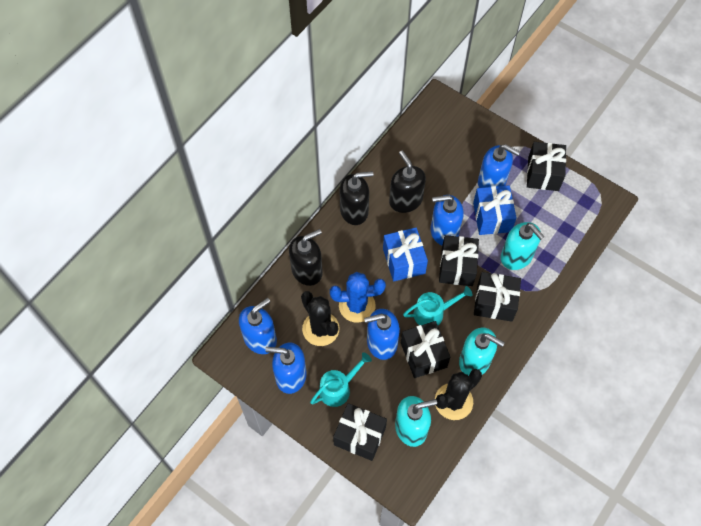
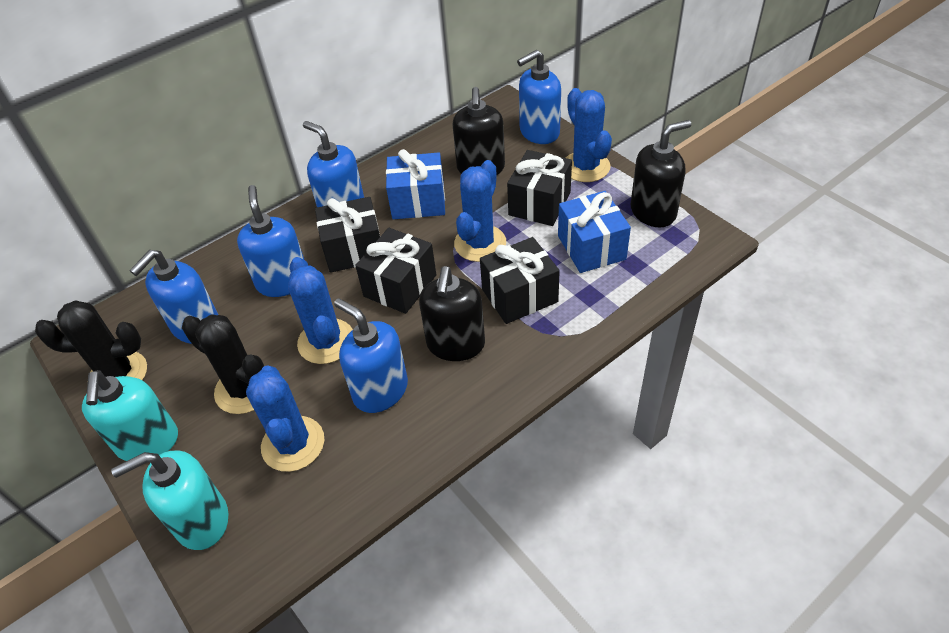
black gift: [333,403,387,461] [401,321,450,378] [439,235,479,286] [474,272,521,322] [527,142,566,191] = 5 -> [315,197,380,273] [355,228,436,314] [480,237,560,324] [507,150,572,226] = 4
blue cactus: [330,272,386,323] = 1 -> [246,365,324,472] [288,257,353,364] [454,160,506,262] [566,88,612,182] = 4
turquoise soap dispenser: [395,396,437,447] [459,327,505,375] [501,222,545,270] = 3 -> [82,370,178,461] [111,450,228,550] = 2
turquoise watering can: [310,352,372,407] [403,286,472,325] = 2 -> none = 0

